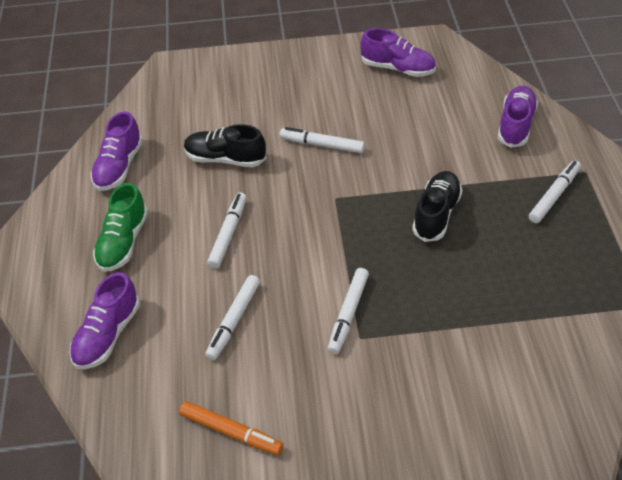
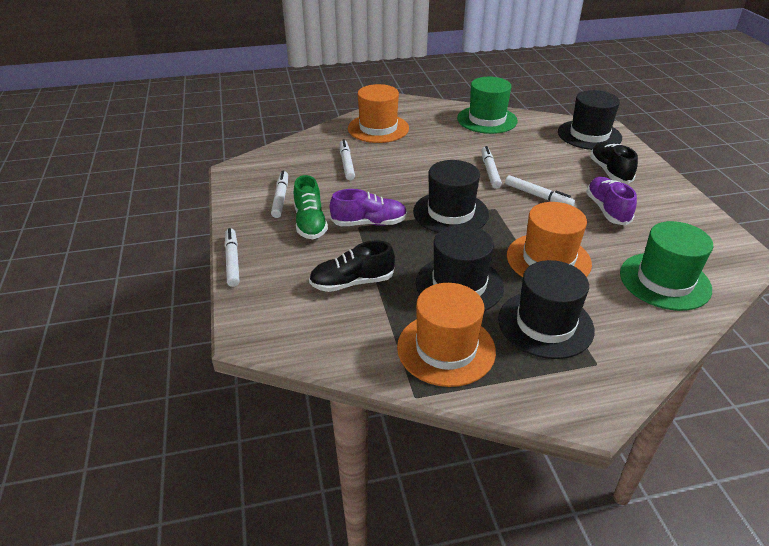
black hat: none = 0 -> [413,160,489,233] [416,225,504,311] [498,260,595,359] [558,90,622,150] = 4
green hat: none = 0 -> [457,77,518,134] [620,221,713,311] = 2
orange hat: none = 0 -> [348,84,409,143] [397,283,496,387] [507,202,592,277] = 3
orange marker: [179,401,283,455] = 1 -> none = 0
purple shoe: [69,272,140,369] [90,112,143,191] [360,28,436,77] [498,86,538,148] = 4 -> [330,189,407,226] [586,177,637,226] = 2

